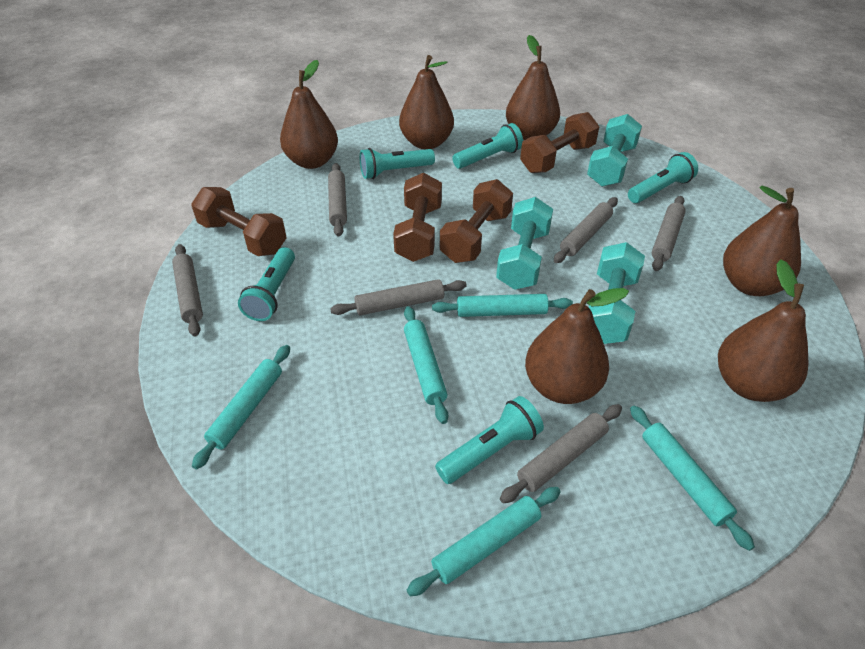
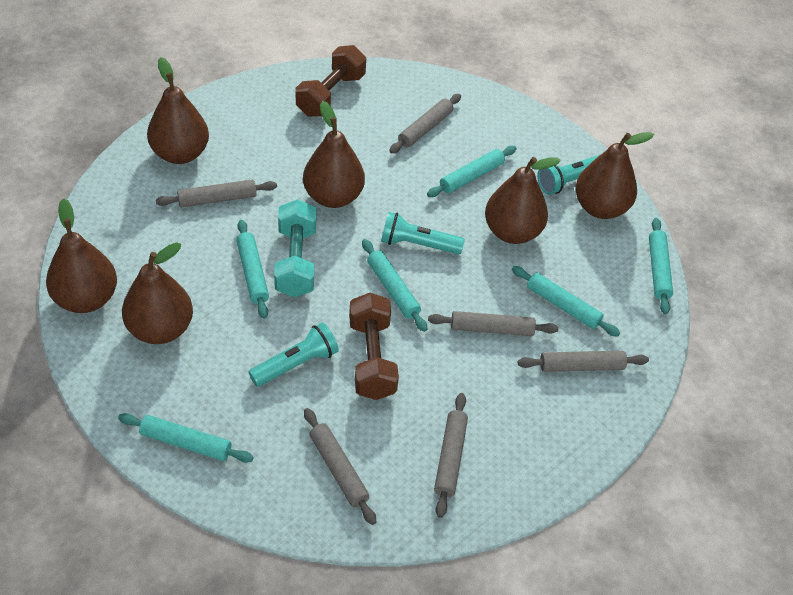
brown dumbbell: [191,187,287,256] [393,173,442,262] [440,179,513,263] [520,112,599,173] = 4 -> [296,45,366,117] [349,293,399,400] = 2
turquoise dumbbell: [496,197,553,290] [587,114,642,187] [589,242,645,344] = 3 -> [274,199,316,297] = 1
turquoise flashlight: [238,247,295,321] [360,148,435,179] [435,396,544,484] [452,123,523,169] [628,152,698,203] = 5 -> [249,322,339,387] [381,212,465,254] [537,155,600,195] = 3
turquoise rolling pin: [192,345,290,469] [404,306,448,424] [407,487,561,596] [432,294,573,317] [630,405,755,551] = 5 -> [118,413,254,463] [236,220,269,319] [362,239,427,332] [427,146,517,197] [512,266,620,337] [649,218,673,314] = 6

